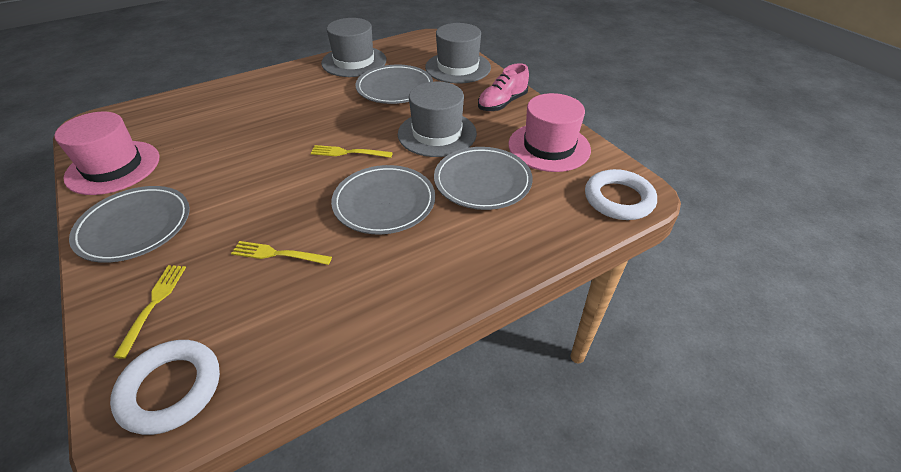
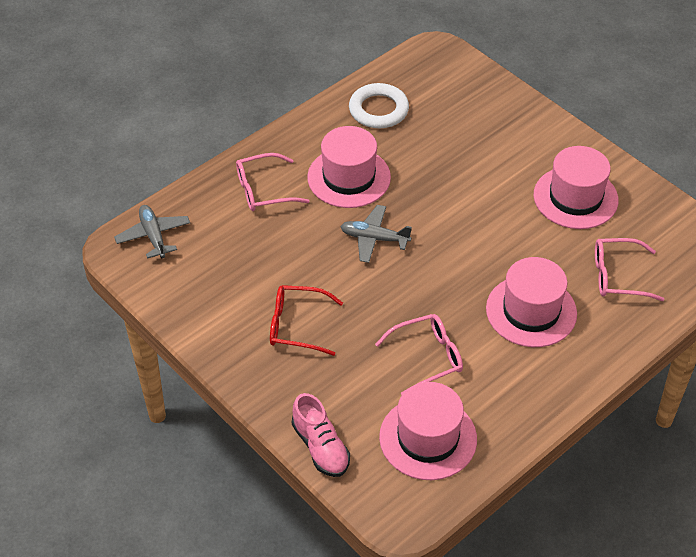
grey hat: [321,18,386,77] [398,82,477,157] [425,23,491,84] = 3 -> none = 0
grey plane: none = 0 -> [114,205,190,259] [340,205,412,263] = 2
grey plate: [69,186,190,263] [331,165,435,235] [355,65,433,104] [434,147,533,210] = 4 -> none = 0
pink glasses: none = 0 -> [236,153,309,211] [375,314,463,395] [595,238,664,301] = 3
pink hat: [54,112,159,195] [508,93,591,172] = 2 -> [307,126,391,208] [379,382,477,480] [486,257,577,347] [533,146,619,229] = 4
red glasses: none = 0 -> [270,285,343,356] = 1
white ring: [110,340,220,435] [585,169,657,220] = 2 -> [349,83,409,128] = 1
yellow fork: [114,265,186,359] [231,241,332,265] [311,145,393,158] = 3 -> none = 0

